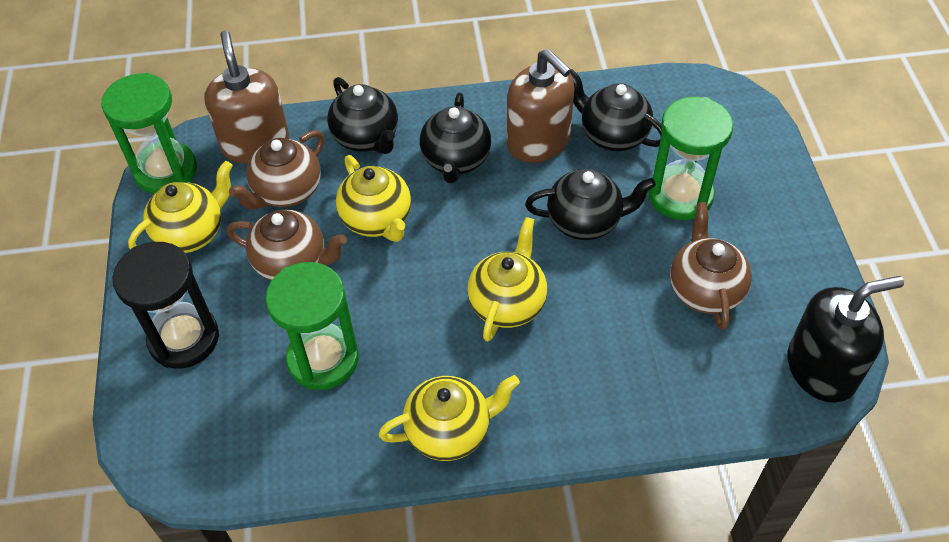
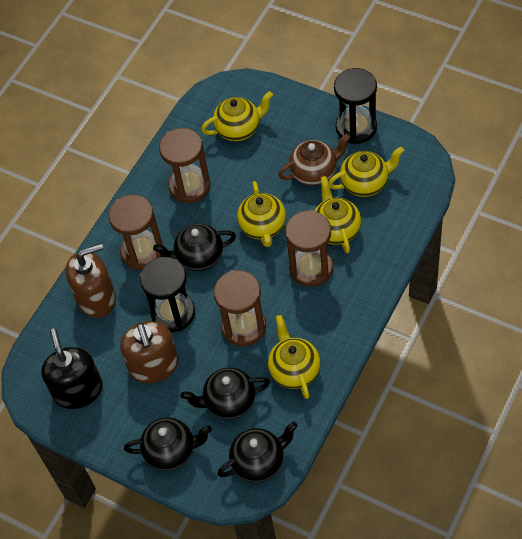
black hourglass: [113,242,219,369] = 1 -> [140,257,195,332] [334,68,377,144] = 2
brown hourglass: none = 0 -> [108,194,163,270] [159,128,210,203] [214,270,266,346] [285,210,333,287] = 4
brown teapot: [227,209,347,281] [229,130,324,210] [670,202,752,330] = 3 -> [278,133,351,186] = 1
green hourglass: [101,73,197,194] [265,262,359,390] [648,97,733,220] = 3 -> none = 0
yellow teapot: [128,161,233,253] [336,155,411,242] [378,375,520,461] [467,217,547,342] = 4 -> [201,91,273,141] [237,181,286,247] [268,315,320,399] [314,176,361,253] [329,147,404,197] = 5

